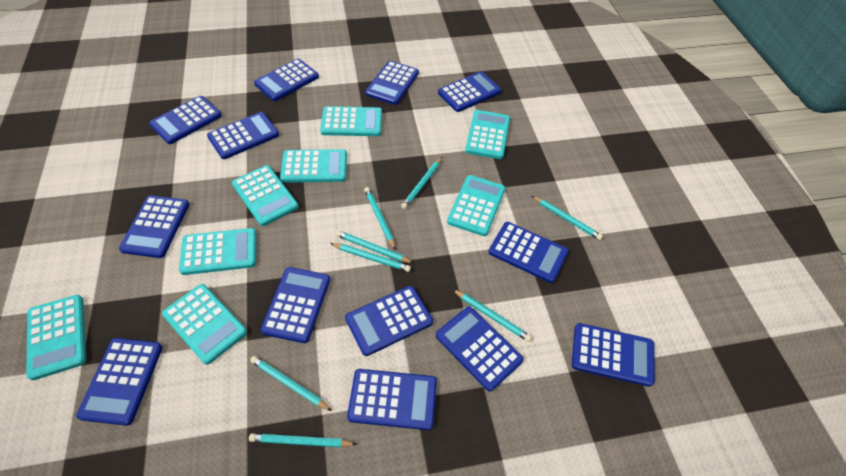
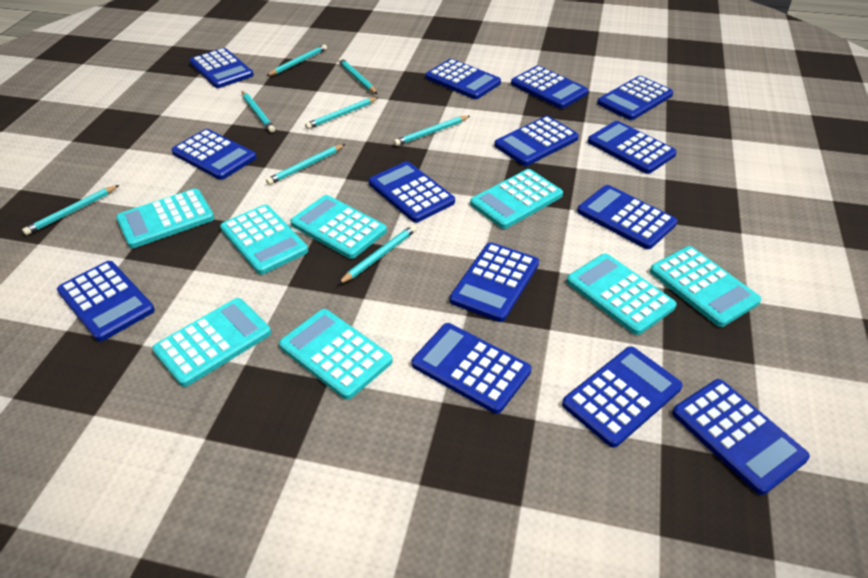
blue calculator: [76,338,163,426] [119,195,189,258] [149,96,222,144] [207,112,279,159] [254,59,319,101] [260,267,330,343] [345,286,433,356] [347,369,437,430] [365,61,419,105] [436,307,524,391] [438,71,501,112] [489,222,569,283] [572,323,655,387] = 13 -> [57,261,155,342] [171,129,257,180] [189,48,254,88] [369,161,455,223] [412,323,531,414] [426,59,501,99] [450,242,539,322] [494,116,579,166] [511,66,589,109] [562,347,683,448] [577,185,677,249] [588,121,677,174] [597,76,673,120] [672,379,810,495] = 14

